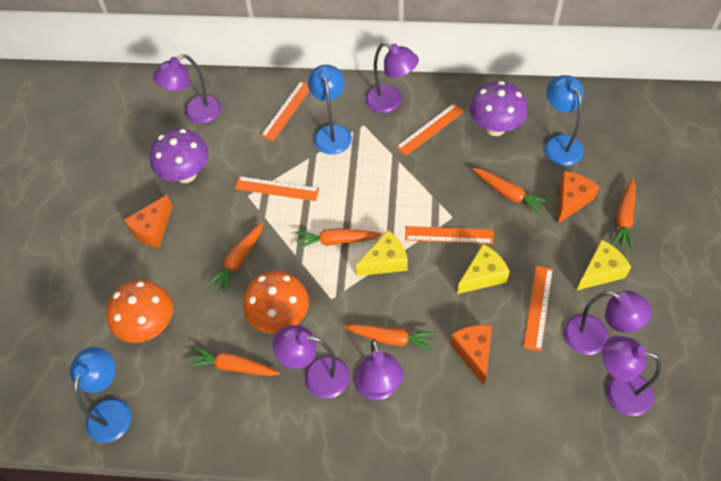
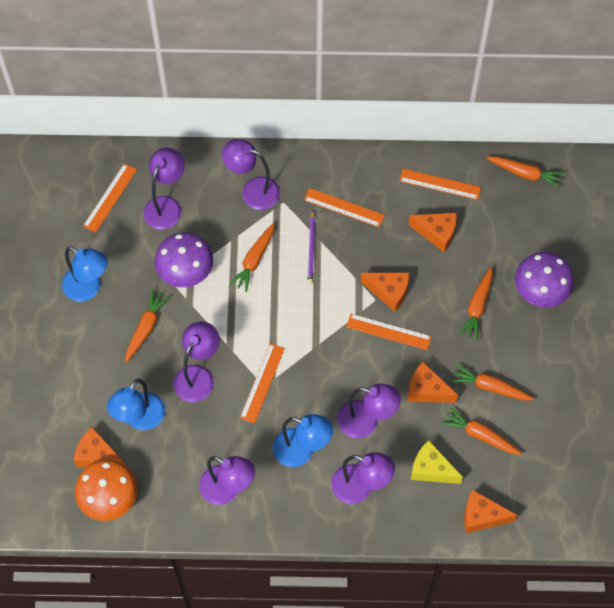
orange cheese: [124,195,173,248] [450,325,492,385] [558,171,599,223] = 3 -> [74,427,125,467] [361,272,409,312] [407,362,458,403] [408,213,457,252] [464,489,518,533] = 5
orange mushroom: [106,280,173,343] [243,271,309,333] = 2 -> [75,460,138,521] = 1
purple pencil: none = 0 -> [308,210,315,284] = 1
yellow cheese: [356,230,408,276] [457,244,510,294] [576,239,631,291] = 3 -> [411,440,463,484] = 1

